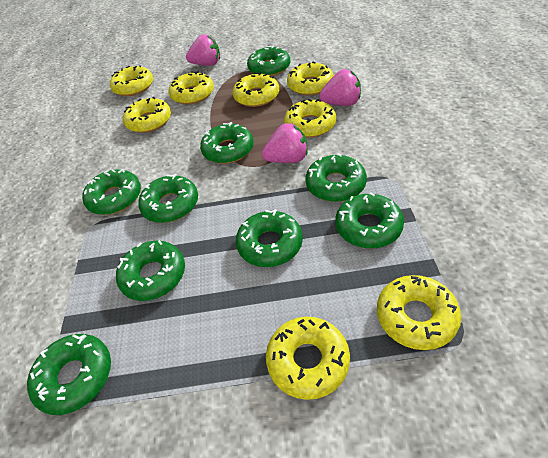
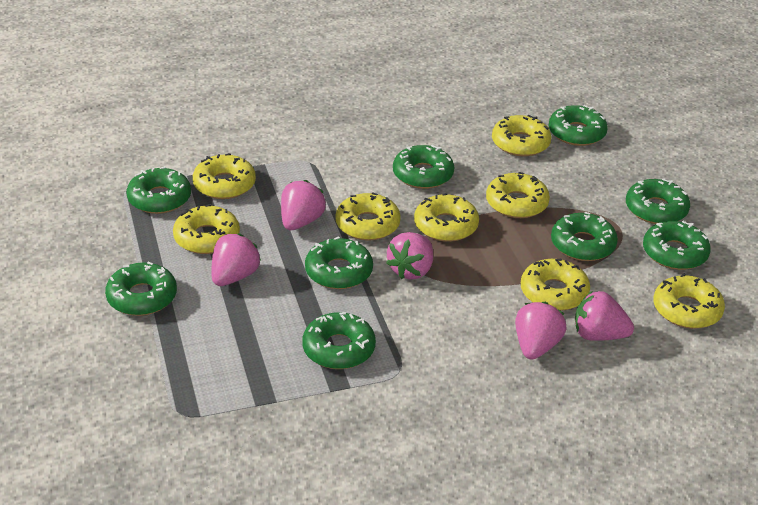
pink strawberry: [186,34,220,66] [262,123,308,163] [319,69,361,106] = 3 -> [211,233,261,286] [281,180,326,230] [386,232,433,279] [515,302,567,360] [575,291,634,341] = 5

